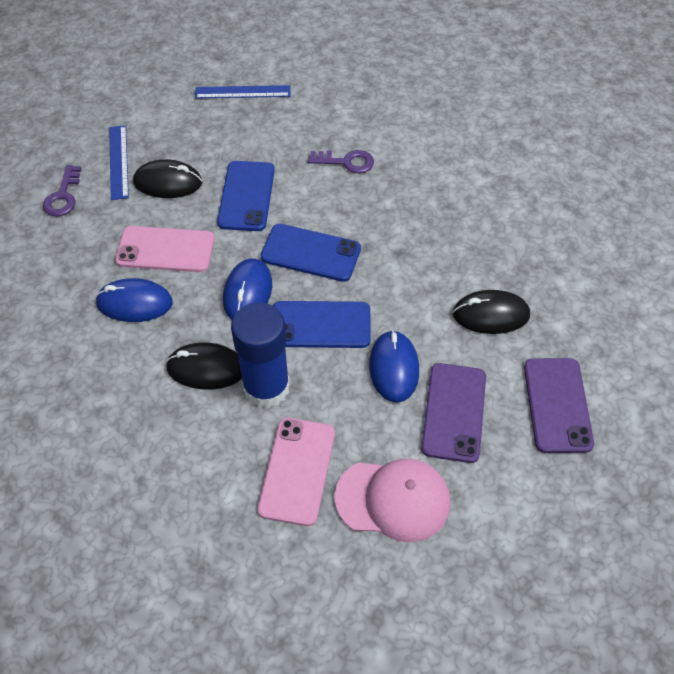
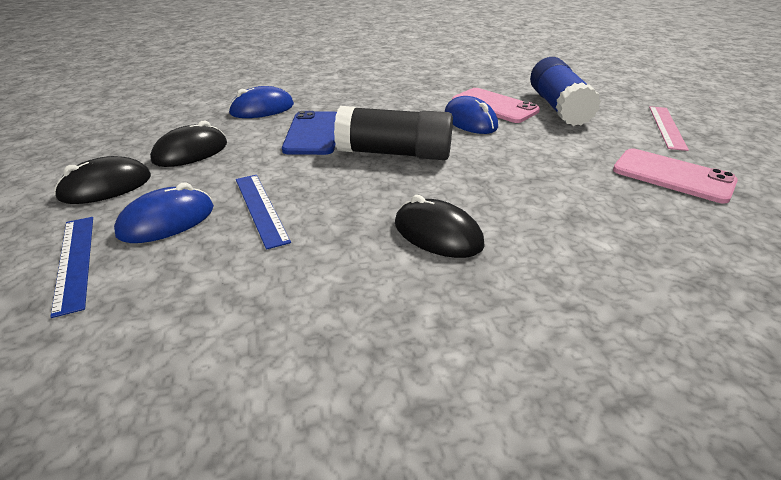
black glue stick: none = 0 -> [334,106,453,160] = 1
blue phone: [217,161,275,231] [261,224,361,282] [273,301,371,348] = 3 -> [282,111,337,155] = 1
pink cap: [335,459,450,542] = 1 -> none = 0
pink ruler: none = 0 -> [649,106,689,151] = 1
purple key: [43,165,81,216] [308,150,374,173] = 2 -> none = 0
purple phone: [421,363,486,463] [524,358,594,453] = 2 -> none = 0

